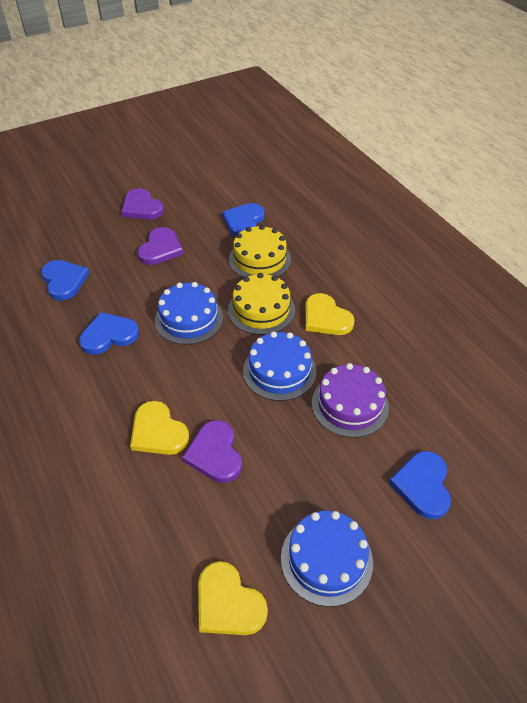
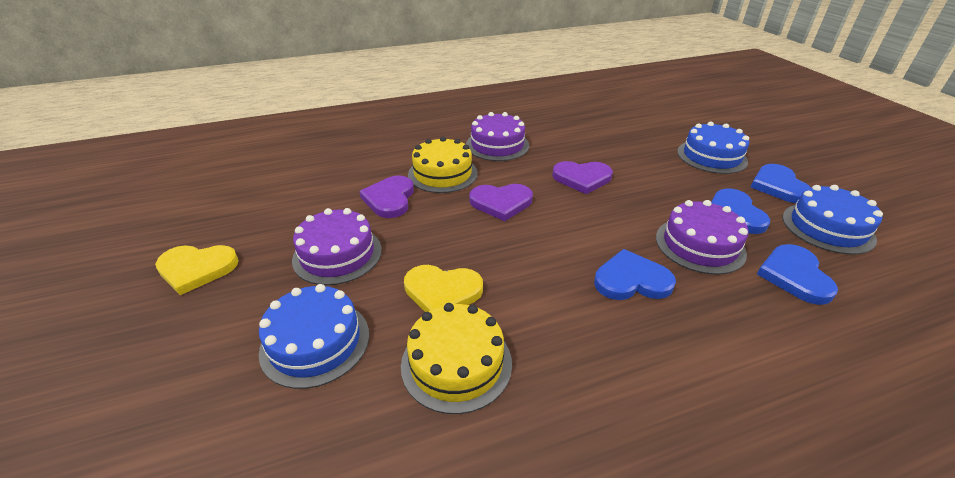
purple cake: [312,363,389,438] = 1 -> [292,208,382,285] [466,112,529,161] [656,200,748,275] = 3
yellow heart: [130,401,189,455] [198,561,268,635] [305,293,355,335] = 3 -> [155,245,239,295] [404,265,483,312] = 2

